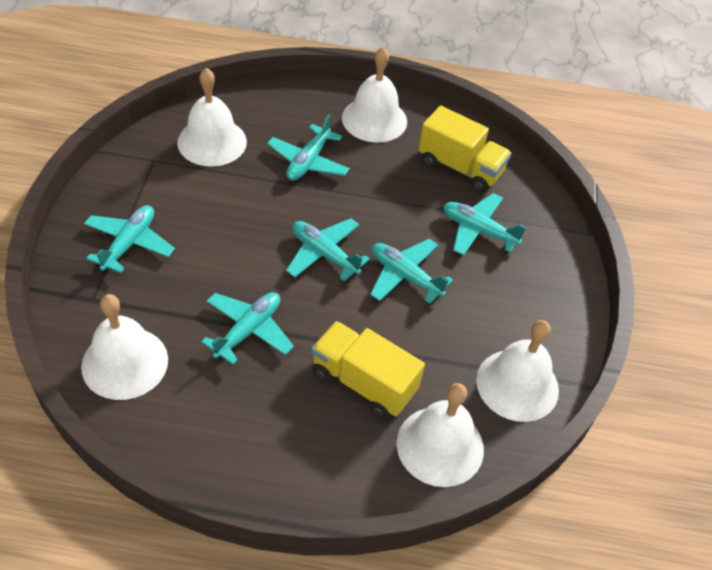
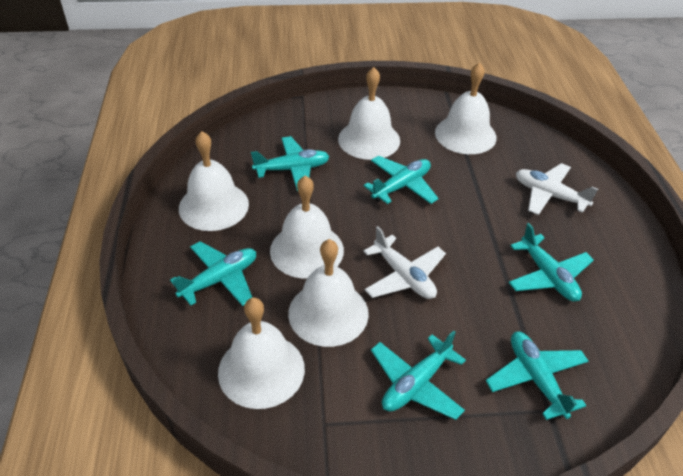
white bell: [81,294,168,400] [177,68,247,167] [342,47,407,143] [397,383,484,487] [476,320,559,422] = 5 -> [179,131,249,231] [218,297,305,409] [270,176,344,279] [288,239,369,347] [338,67,400,160] [435,62,497,154] = 6
white plane: none = 0 -> [363,226,446,299] [516,163,598,215] = 2
yellow truck: [312,321,425,419] [418,106,511,192] = 2 -> none = 0

